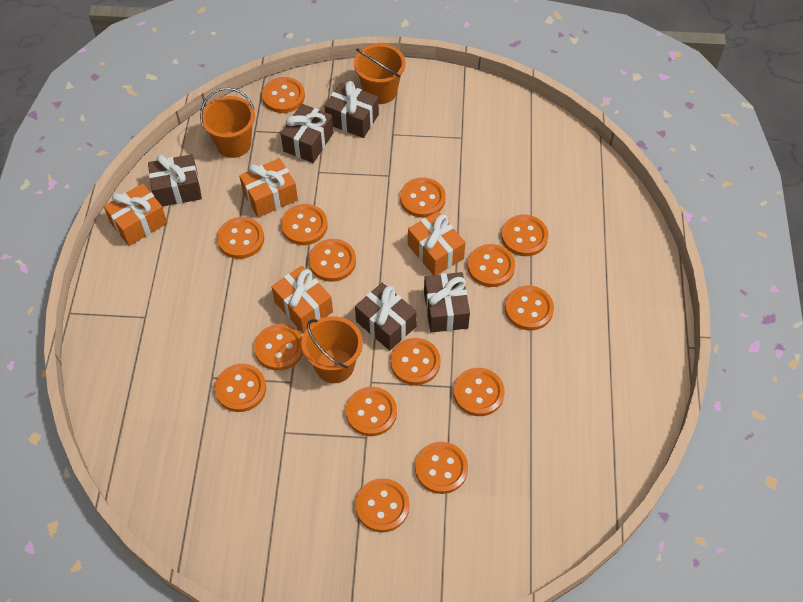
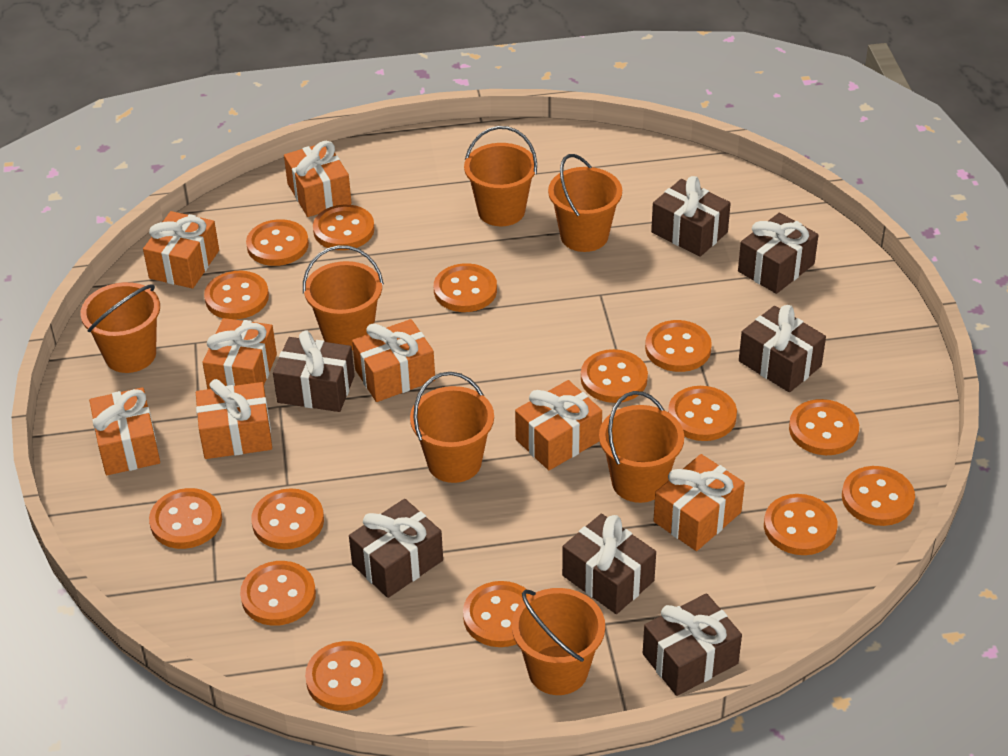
brown gift: [148,154,202,207] [281,104,334,163] [324,81,379,138] [355,283,417,350] [424,272,470,333] = 5 -> [273,330,355,412] [349,499,443,598] [562,514,656,614] [643,593,742,696] [651,176,731,257] [738,213,818,294] [739,305,826,392] = 7
orange bucket: [200,87,255,158] [302,316,363,383] [354,44,405,104] = 3 -> [80,282,160,373] [303,245,384,350] [410,372,494,483] [464,126,537,226] [512,588,605,695] [548,154,622,252] [599,391,684,503] = 7
orange gift: [104,183,167,246] [239,158,298,218] [271,266,333,333] [408,211,465,275] = 4 -> [89,387,160,475] [143,211,219,288] [196,379,272,459] [202,318,277,389] [284,141,352,217] [352,319,435,402] [515,380,602,470] [653,454,745,551] = 8

